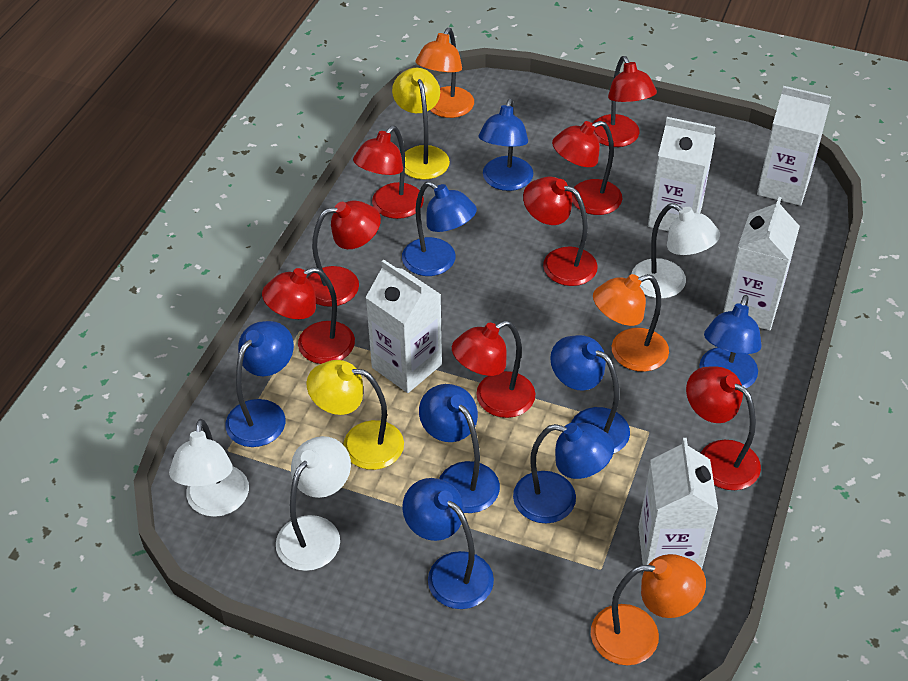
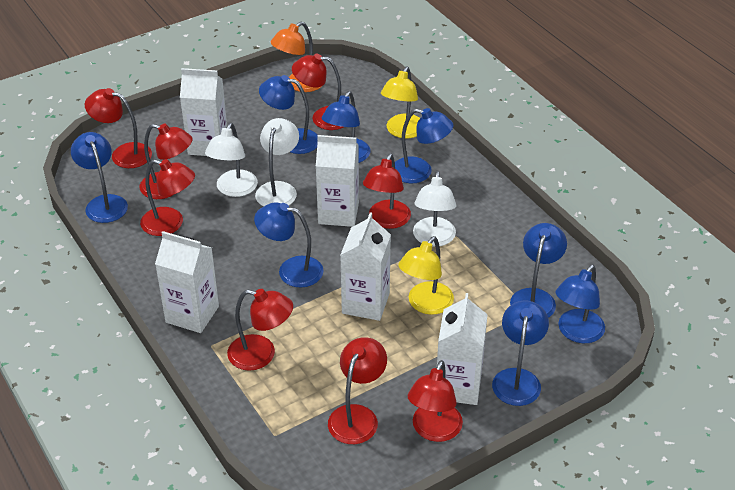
orange lamp: [415,28,474,118] [591,554,706,665] [593,274,669,372] = 3 -> [271,22,322,92] = 1

